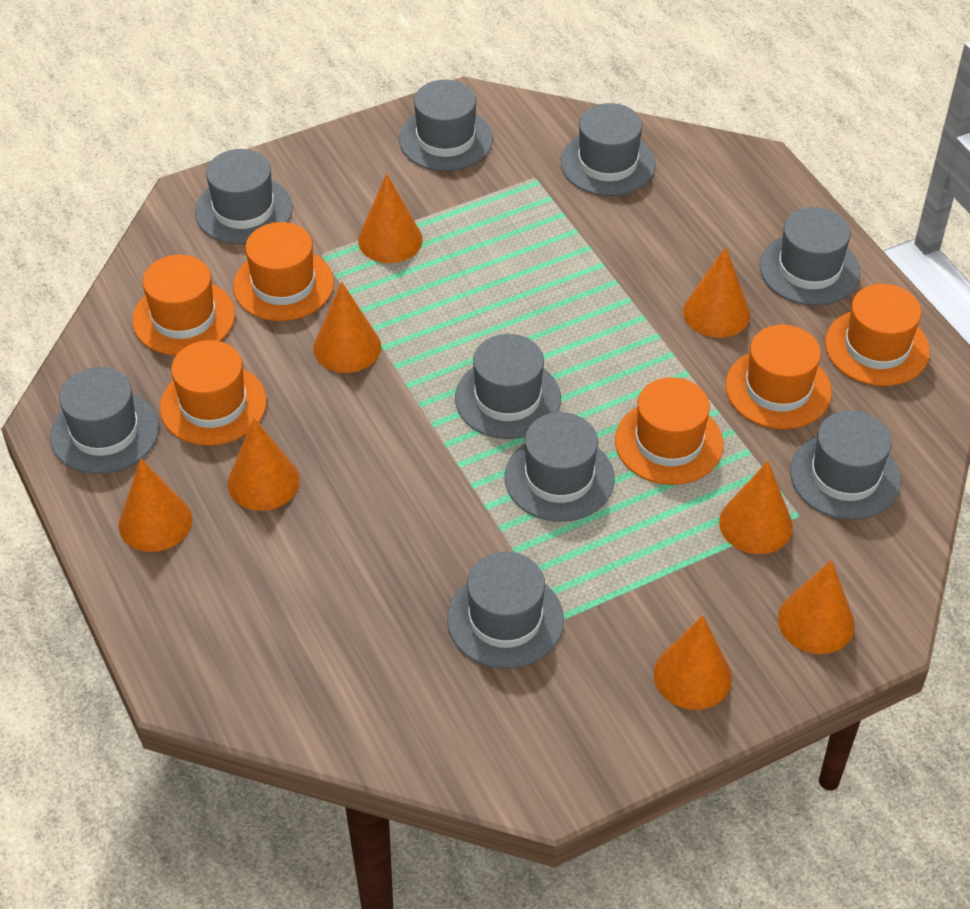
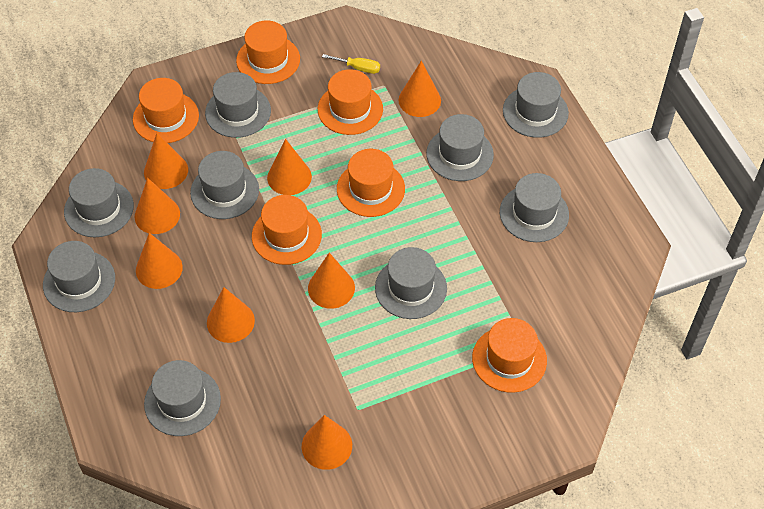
yellow screwdriver: none = 0 -> [322,54,380,74] = 1

